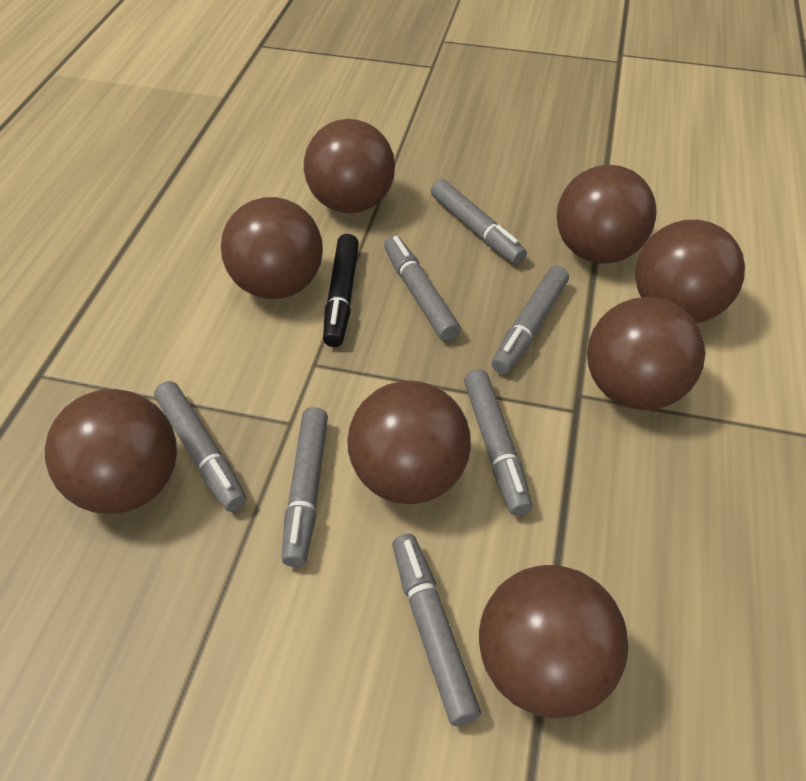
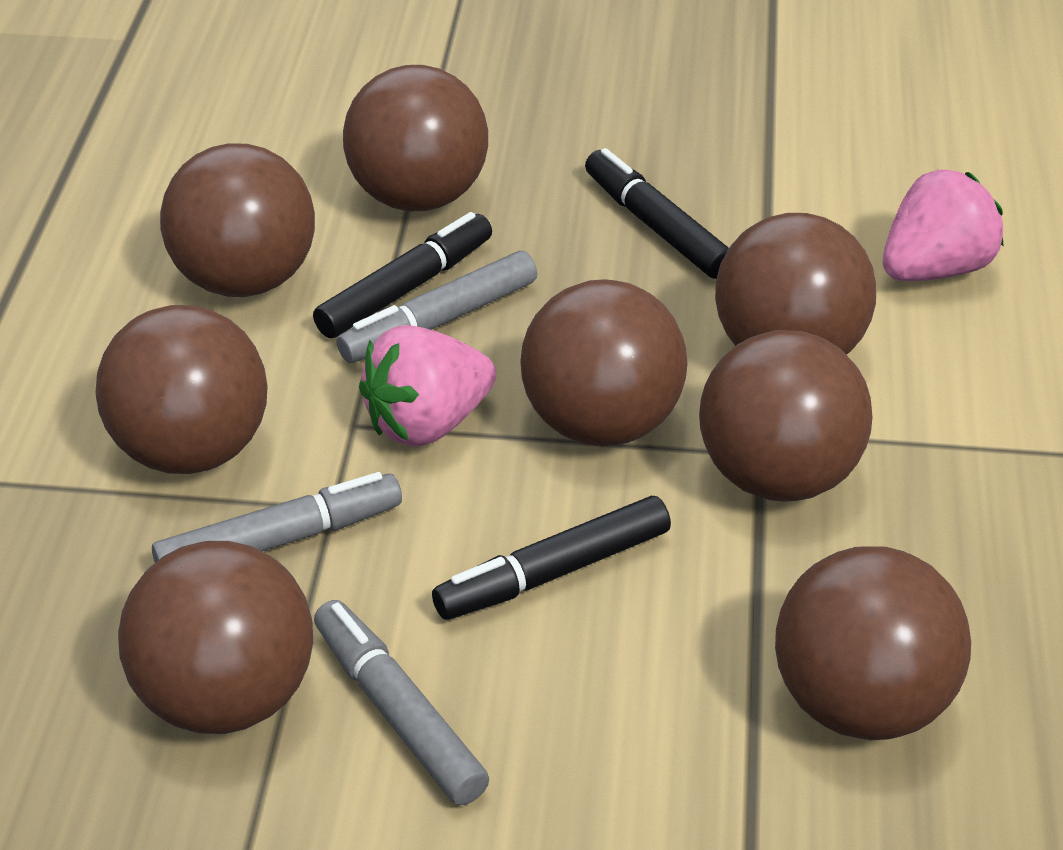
black marker: [323,234,359,347] = 1 -> [313,212,492,338] [432,496,671,620] [585,148,729,279] = 3
grey marker: [154,381,246,512] [282,407,328,567] [384,236,461,341] [392,534,481,726] [431,179,527,264] [464,369,533,516] [491,266,569,374] = 7 -> [152,472,402,563] [314,600,489,805] [337,251,537,363] = 3
pink strawberry: none = 0 -> [359,325,496,447] [883,170,1004,281] = 2

